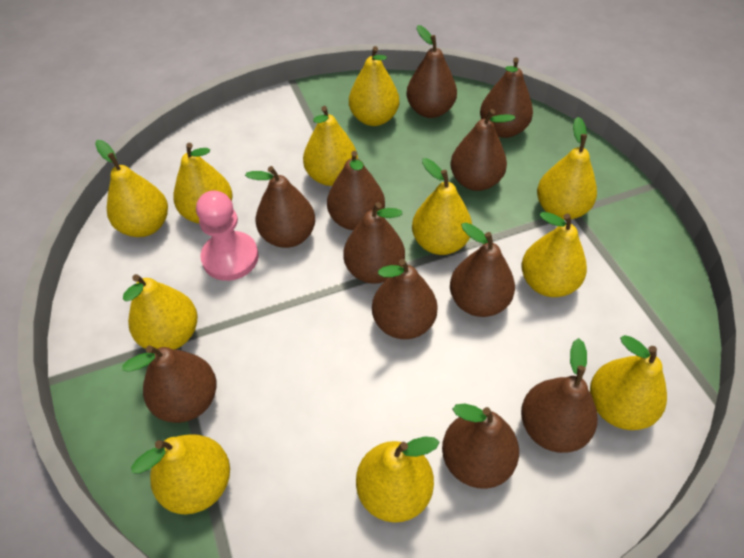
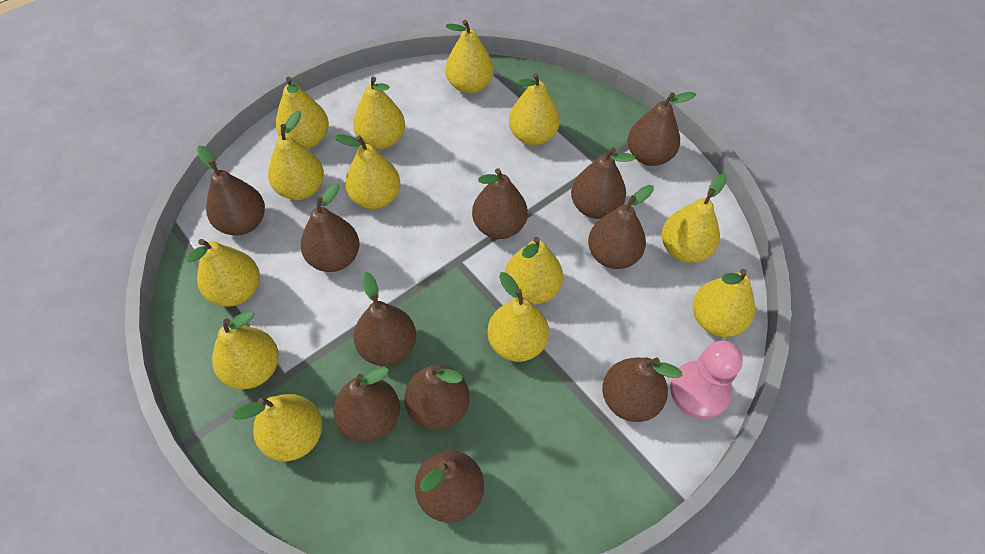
yellow pear: [95,140,168,237] [123,274,198,350] [131,434,230,514] [173,143,233,224] [303,106,358,186] [349,46,399,126] [356,437,439,523] [412,158,472,255] [522,212,587,297] [537,117,597,220] [590,335,667,430] = 11 -> [186,239,260,307] [212,310,279,389] [233,394,322,461] [268,111,324,200] [276,77,329,149] [334,134,400,209] [353,77,405,149] [445,20,494,94] [487,272,549,362] [505,237,563,304] [509,73,560,145] [662,174,727,263] [693,269,755,337] = 13

